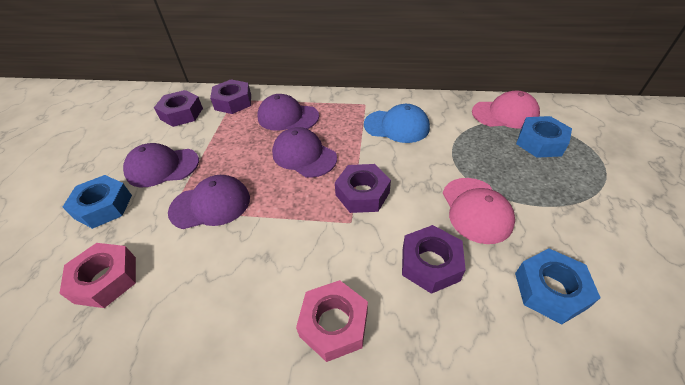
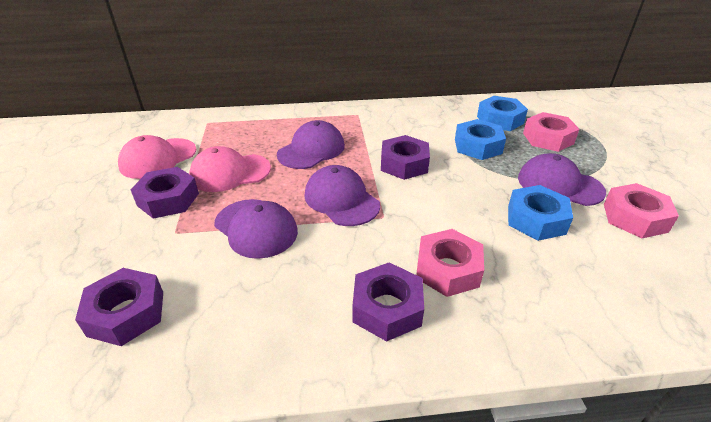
blue cap: [364,104,430,143] = 1 -> none = 0
pink nut: [59,243,136,308] [296,280,368,362] = 2 -> [416,229,484,297] [523,112,579,152] [604,183,679,238] = 3

